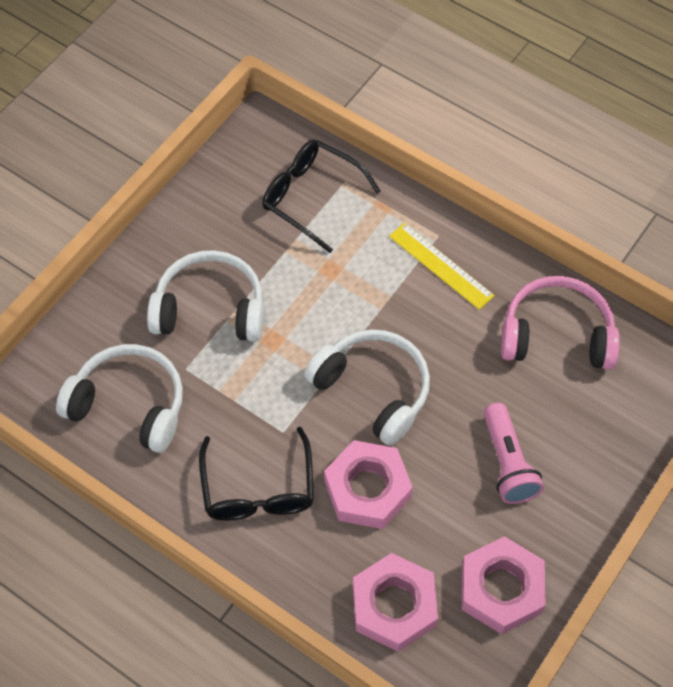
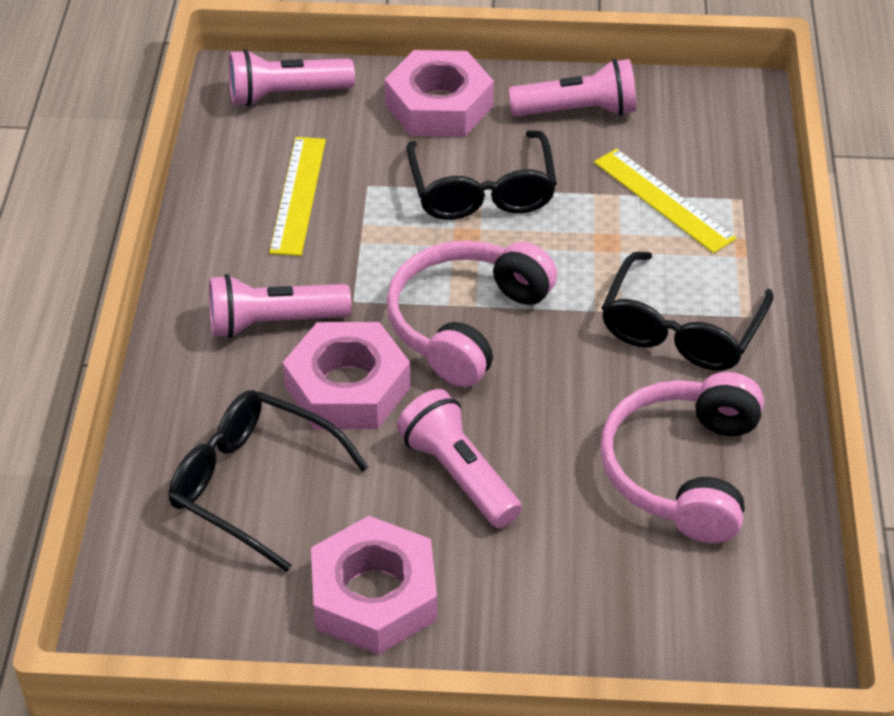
black glasses: [199,427,314,521] [262,140,381,253] = 2 -> [169,390,368,572] [406,130,557,220] [602,251,774,370] = 3
pink flashlight: [484,403,544,504] = 1 -> [209,274,351,338] [229,49,355,107] [397,389,522,528] [508,59,636,116] = 4
pink headphones: [501,276,620,370] = 1 -> [386,240,557,387] [600,372,764,543] = 2
white headphones: [56,344,183,453] [147,250,264,342] [304,330,430,446] = 3 -> none = 0
yellow ruler: [389,223,495,310] = 1 -> [269,137,326,256] [594,148,736,253] = 2

